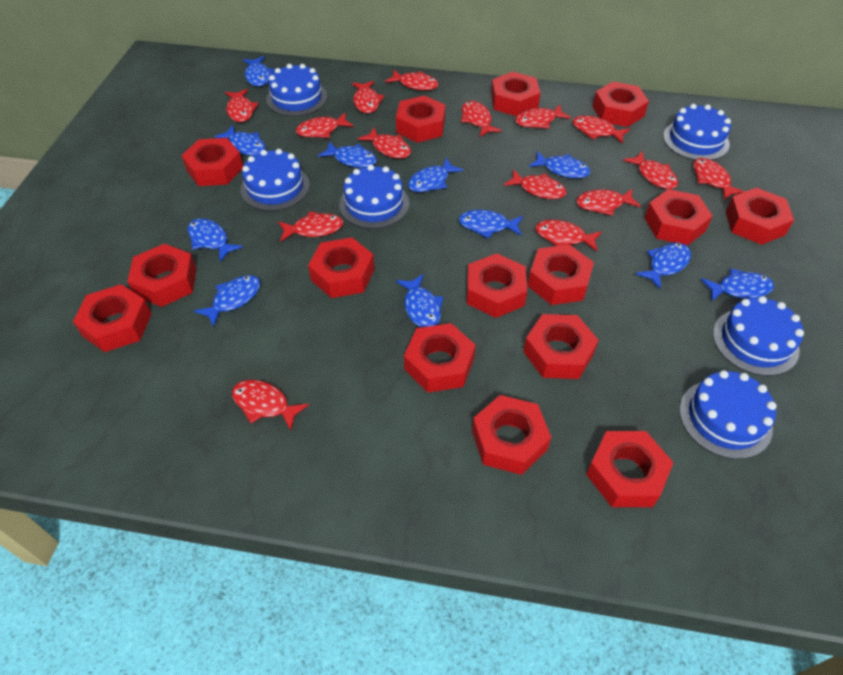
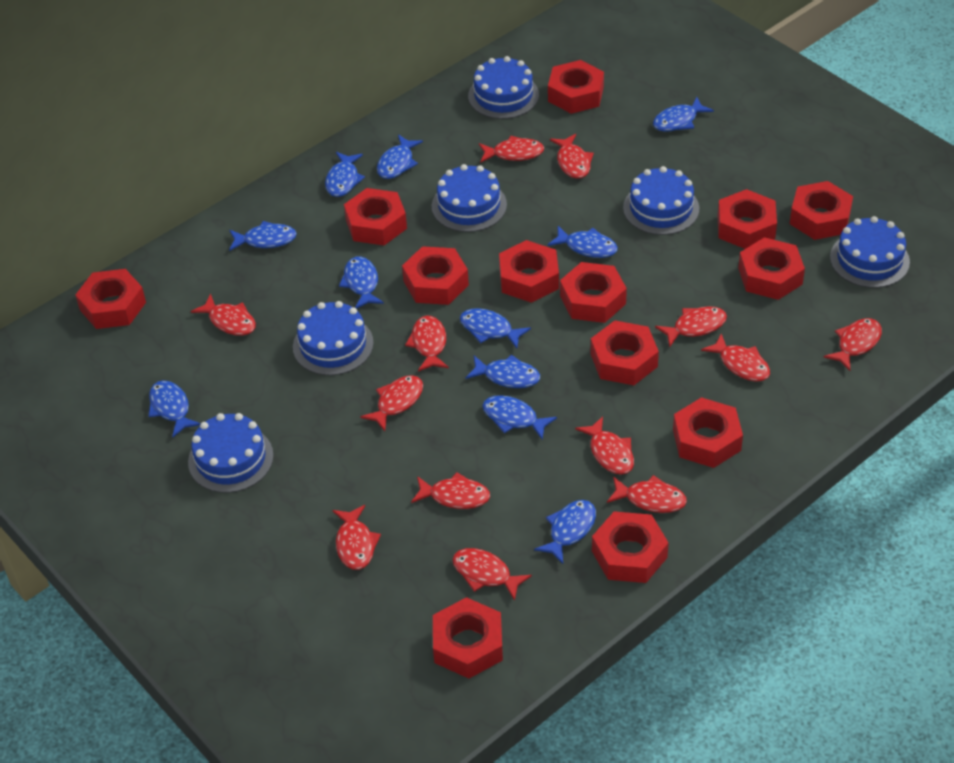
red fish: [225,89,258,122] [232,380,309,431] [278,211,343,242] [296,113,354,138] [352,81,384,113] [358,128,411,159] [385,70,439,90] [461,101,502,137] [504,169,567,199] [515,105,571,129] [535,220,602,251] [573,116,630,143] [576,189,641,216] [623,151,678,189] [693,158,746,200] = 15 -> [191,294,256,336] [332,505,381,570] [360,375,423,431] [405,316,449,371] [411,472,490,509] [452,548,532,601] [479,135,544,163] [550,134,594,179] [575,416,634,475] [607,475,687,513] [655,306,727,347] [701,334,770,382] [824,318,882,371] = 13
red nut: [73,284,151,352] [127,244,197,307] [182,138,243,186] [308,237,374,298] [396,95,446,143] [404,323,476,393] [467,253,527,318] [472,395,551,475] [491,72,540,116] [523,314,599,379] [528,244,594,305] [586,431,674,507] [593,82,649,127] [644,189,713,246] [726,188,794,245] = 15 -> [75,269,146,329] [344,188,407,245] [402,246,469,305] [433,597,503,679] [499,240,559,303] [548,60,604,114] [560,262,627,323] [591,320,659,385] [592,511,669,583] [673,397,743,468] [718,189,777,249] [738,237,805,300] [790,181,853,240] = 13

